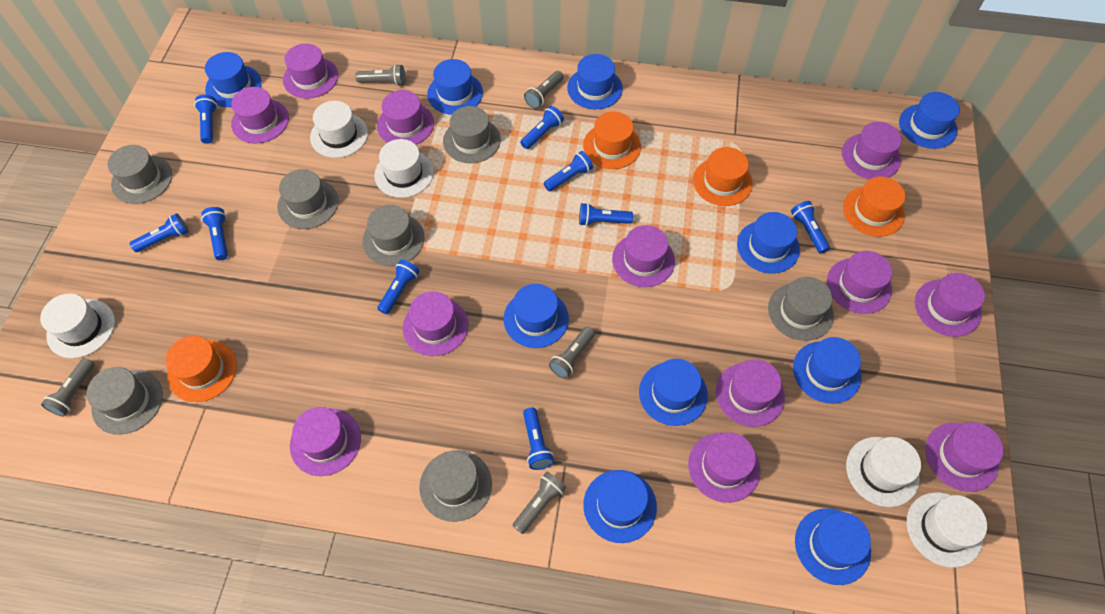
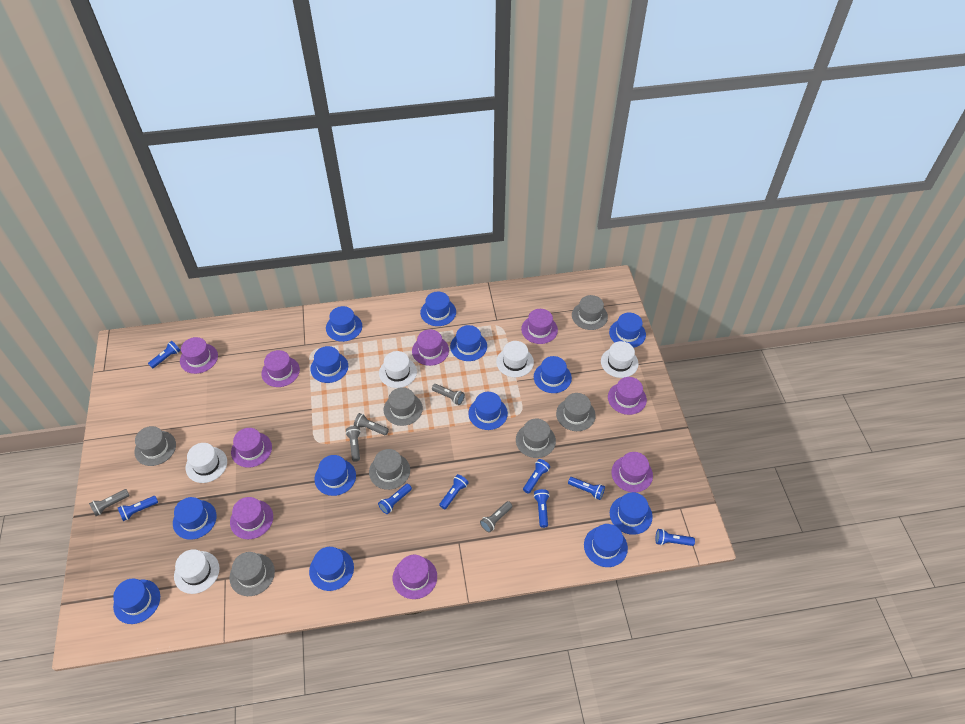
blue flashlight: [130,213,188,252] [194,95,218,144] [201,207,228,260] [377,260,419,314] [520,106,564,149] [523,407,554,470] [544,151,593,192] [579,203,633,226] [791,201,830,254] = 9 -> [118,496,158,521] [148,341,181,369] [378,484,412,514] [439,474,469,509] [523,459,550,494] [534,489,550,528] [568,477,605,500] [655,529,695,546] = 8
blue hat: [205,52,262,107] [427,59,483,115] [503,284,569,348] [567,54,623,109] [583,470,657,543] [639,359,708,426] [737,212,800,273] [793,337,862,404] [795,508,871,585] [899,92,960,149] = 10 -> [113,579,160,624] [173,497,216,540] [309,547,354,591] [310,346,348,383] [314,455,356,496] [326,306,362,342] [420,292,456,326] [450,325,487,361] [468,392,508,430] [534,356,572,393] [584,524,628,567] [609,313,646,348] [610,492,653,535] = 13
orange hat: [166,336,237,402] [583,112,641,169] [693,147,753,206] [843,177,905,237] = 4 -> none = 0
purple hat: [231,87,289,143] [283,44,338,99] [290,407,361,476] [377,90,434,145] [403,292,468,356] [612,225,675,287] [688,432,760,503] [716,359,785,427] [827,251,892,314] [842,122,902,179] [915,273,985,337] [925,422,1003,492] = 12 -> [180,337,218,374] [230,497,273,539] [231,428,272,468] [261,350,300,387] [393,555,437,599] [412,329,449,366] [521,309,558,344] [608,377,647,415] [611,452,653,492] = 9

